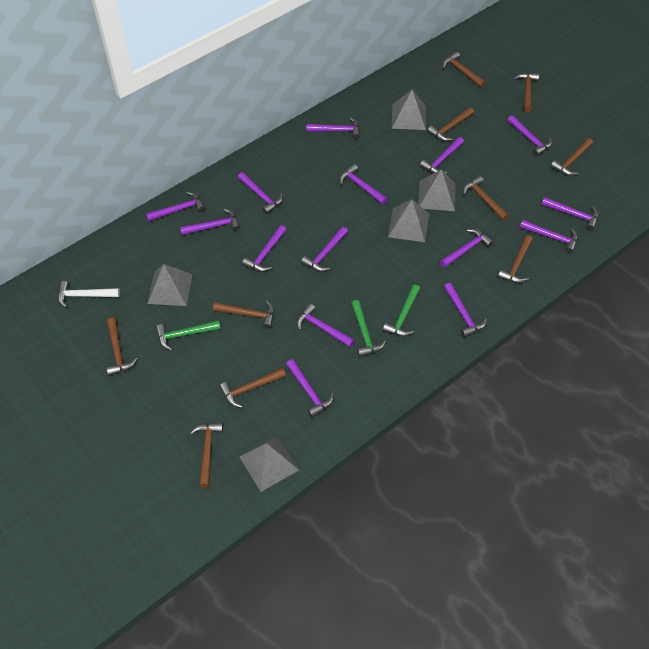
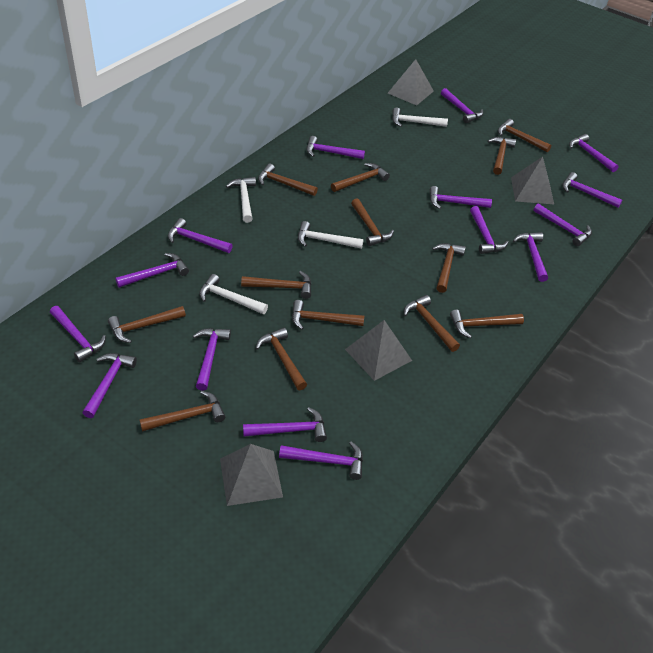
brown hammer: [106,318,137,376] [190,422,223,488] [213,300,275,329] [220,368,286,408] [427,107,474,141] [442,52,486,88] [463,176,509,221] [498,235,533,283] [514,73,539,112] [551,138,593,176] = 10 -> [108,306,186,343] [139,391,226,432] [241,271,311,299] [256,328,307,390] [258,163,318,196] [292,300,364,330] [331,163,390,192] [351,199,394,246] [404,295,460,352] [432,243,466,293] [450,310,524,338] [488,137,516,175] [498,119,551,152] = 13
green hammer: [156,320,221,351] [351,300,386,357] [383,284,420,336] = 3 -> none = 0
grey pyramid: [147,264,192,306] [239,436,299,492] [388,199,429,242] [392,90,426,130] [418,169,456,211] = 5 -> [220,444,283,506] [345,320,412,381] [388,59,434,105] [511,157,554,204] = 4
white hammer: [58,281,120,308] = 1 -> [199,274,268,314] [226,177,256,223] [298,221,364,249] [392,108,448,127] = 4

